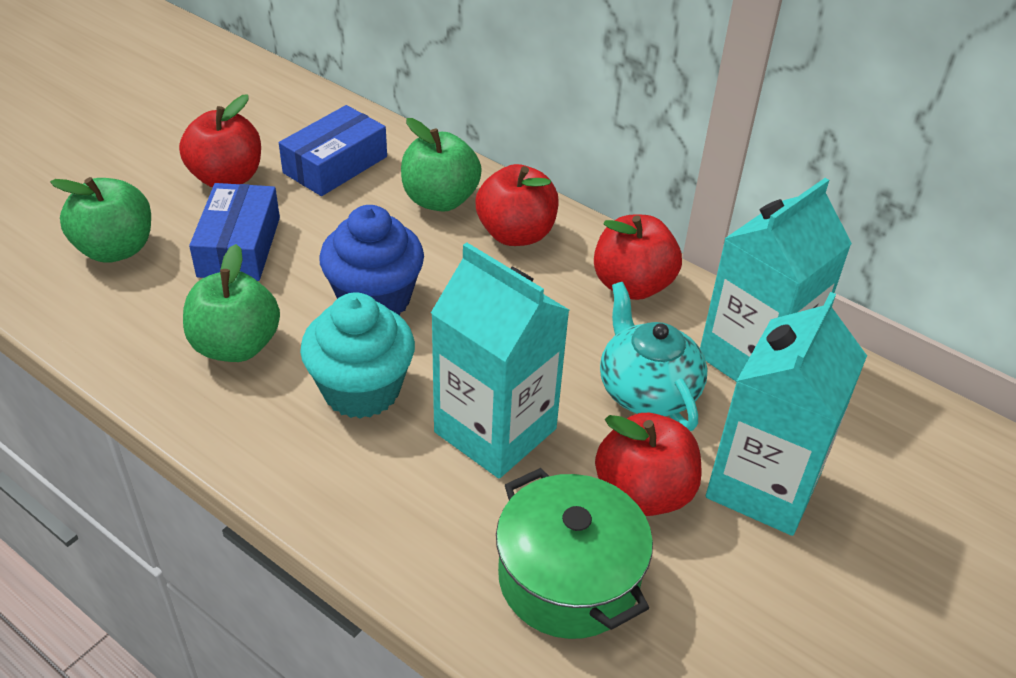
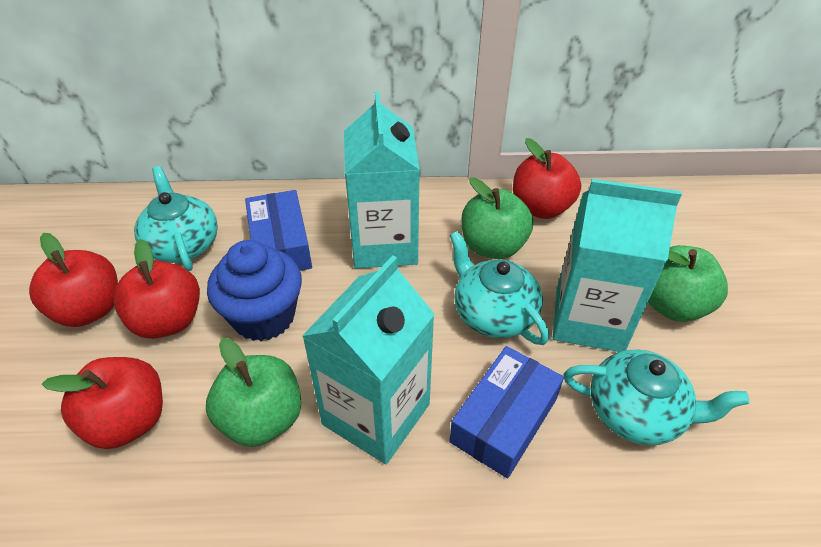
green pot: [496,468,653,639] = 1 -> none = 0
turquoise cupcake: [300,292,415,419] = 1 -> none = 0
turquoise teapot: [600,282,708,431] = 1 -> [134,166,218,271] [450,231,549,345] [564,349,750,445] = 3

